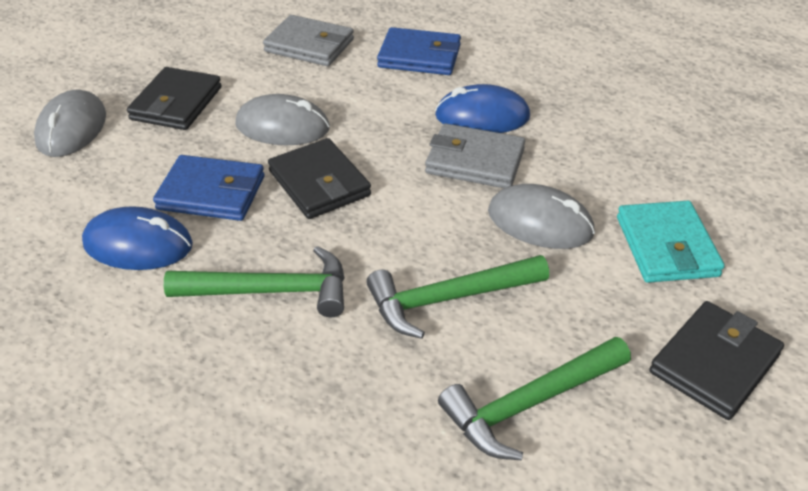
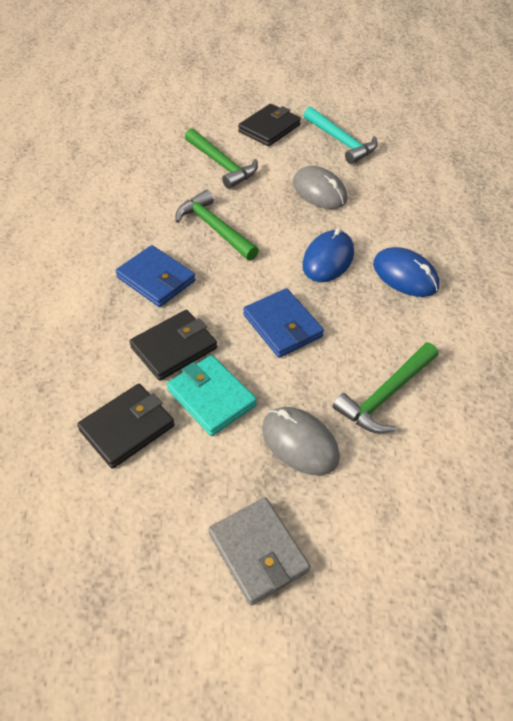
grey mouse: [34,89,106,157] [235,94,330,145] [488,184,595,249] = 3 -> [262,407,340,475] [293,166,347,209] = 2
grey wallet: [263,15,354,66] [425,123,525,188] = 2 -> [208,497,310,605] = 1
turquoise hammer: none = 0 -> [304,107,378,164] = 1

